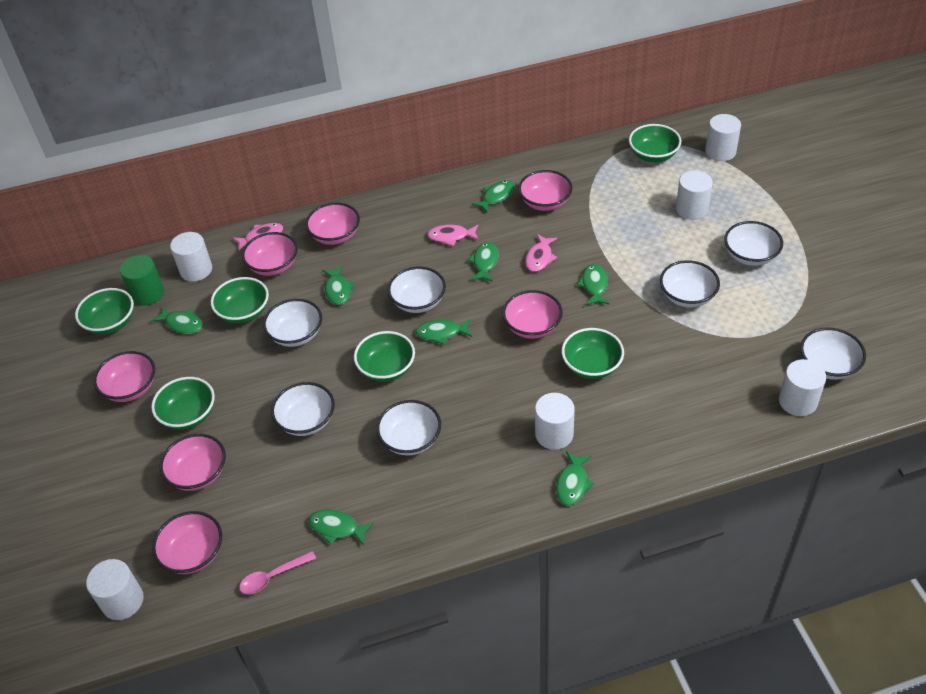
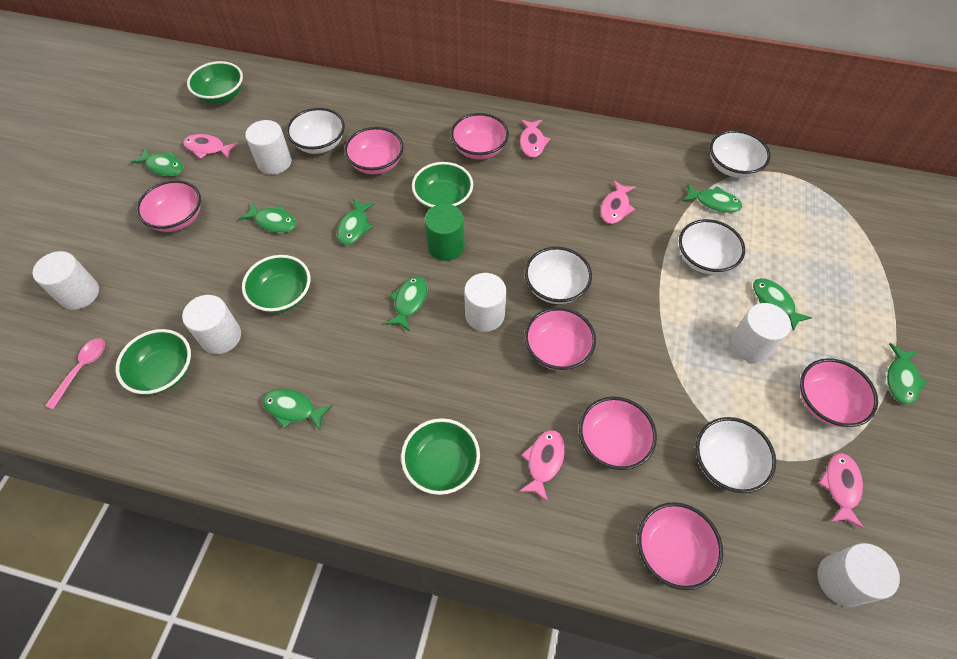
green bowl: [75,288,134,335] [151,377,215,430] [211,277,269,324] [354,331,415,382] [562,328,624,379] [629,124,681,162] = 6 -> [115,329,191,395] [187,61,243,104] [242,255,310,313] [401,418,480,495] [412,162,473,209] = 5
pink fish: [232,223,284,251] [427,225,479,246] [525,234,558,272] = 3 -> [183,134,238,159] [519,430,565,502] [520,119,550,158] [600,180,636,224] [819,453,864,528] = 5
white bowl: [263,299,322,347] [271,382,335,436] [376,400,441,456] [388,267,446,313] [660,260,720,307] [724,221,783,266] [800,327,866,380] = 7 -> [286,108,345,154] [525,247,592,304] [679,219,745,274] [696,417,776,493] [710,130,771,178] = 5

